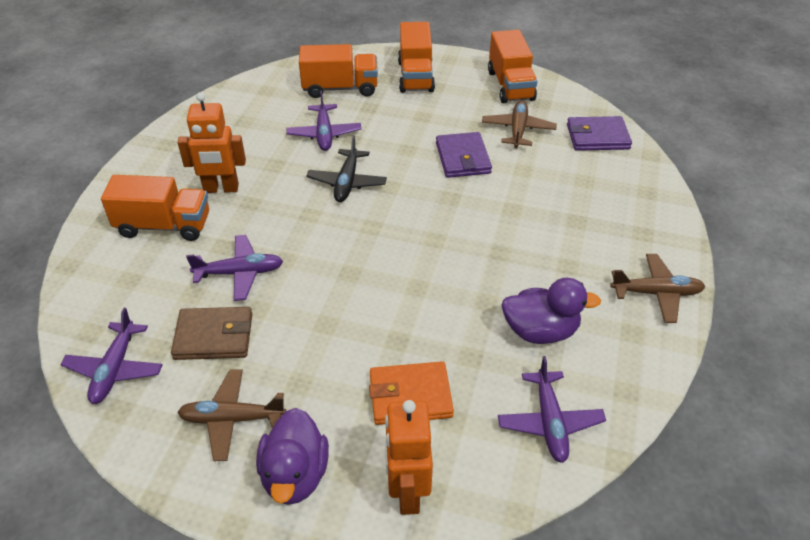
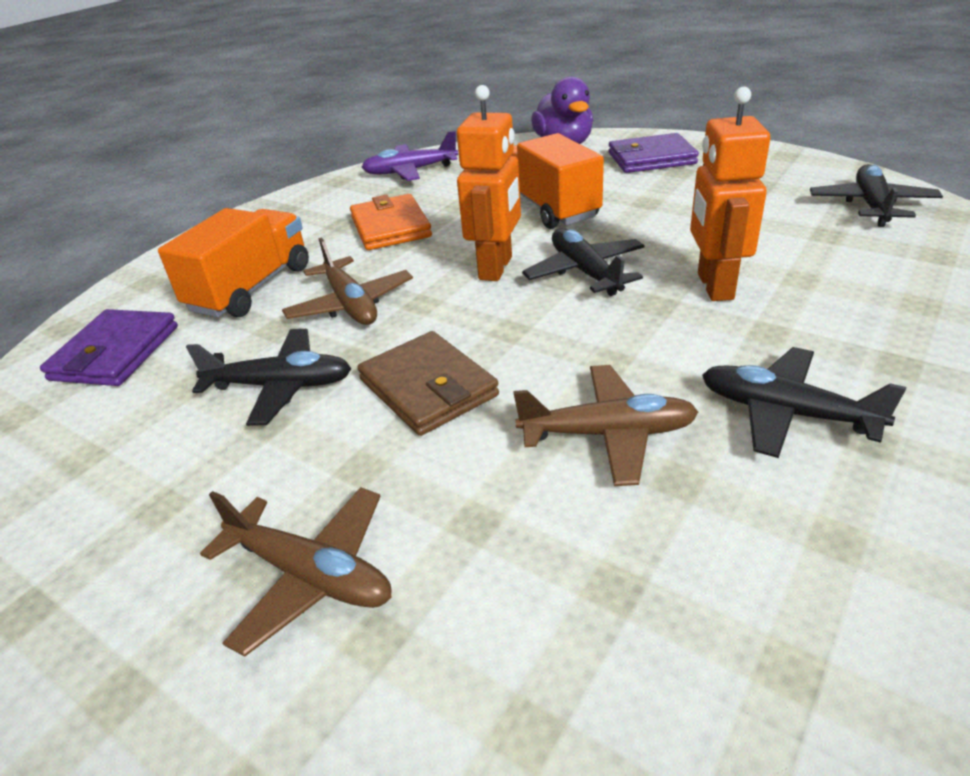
black plane: [306,135,387,202] = 1 -> [186,329,352,426] [522,228,645,296] [702,347,906,458] [810,164,943,227] = 4
orange truck: [101,175,209,241] [299,44,378,98] [398,22,435,93] [488,30,538,103] = 4 -> [158,208,309,317] [512,133,604,229] = 2
purple duck: [256,408,329,505] [501,278,601,344] = 2 -> [531,76,593,144] = 1
purple plane: [60,308,163,404] [186,235,283,301] [286,91,361,151] [498,356,606,463] = 4 -> [362,131,458,181] = 1

